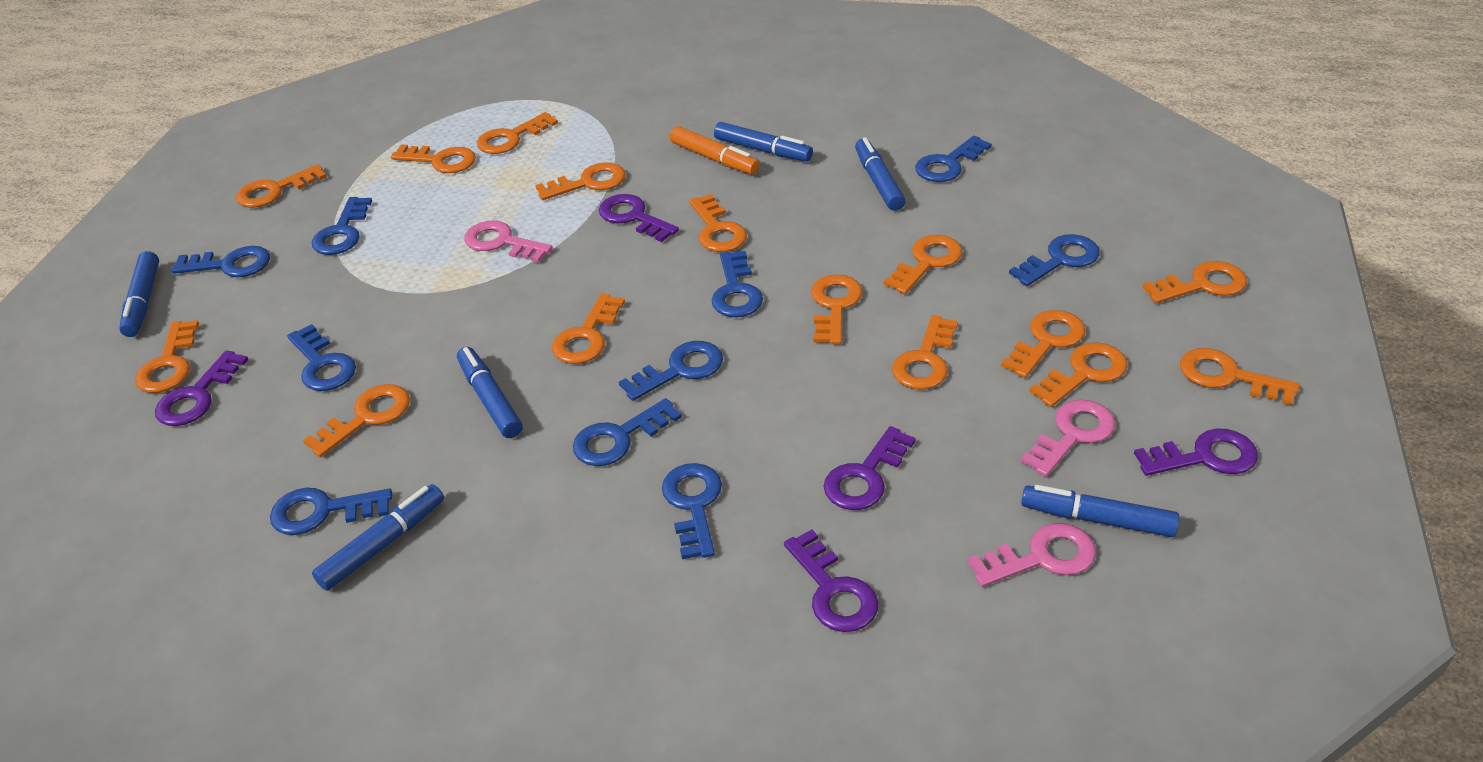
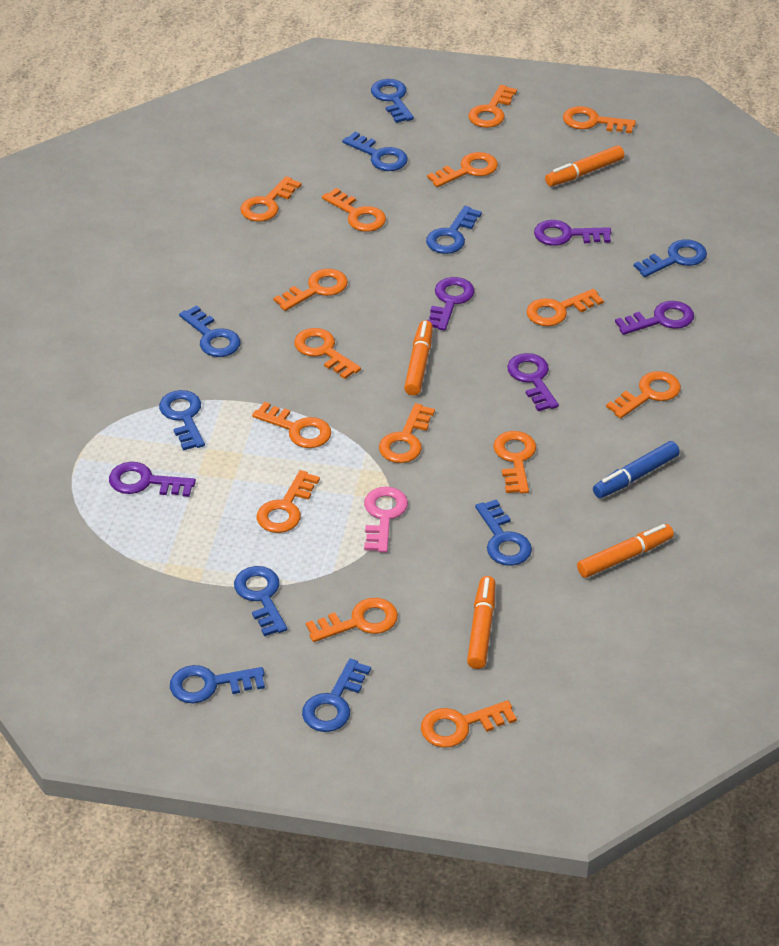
blue marker: [119,251,159,337] [312,484,444,591] [457,347,523,438] [714,122,813,162] [855,137,906,211] [1021,485,1179,537] = 6 -> [593,441,680,498] = 1
orange marker: [670,126,760,174] = 1 -> [404,320,433,396] [467,576,495,669] [545,145,624,186] [577,524,674,578] = 4
pink key: [464,221,553,262] [968,523,1096,587] [1020,400,1116,477] = 3 -> [364,487,408,553] = 1

